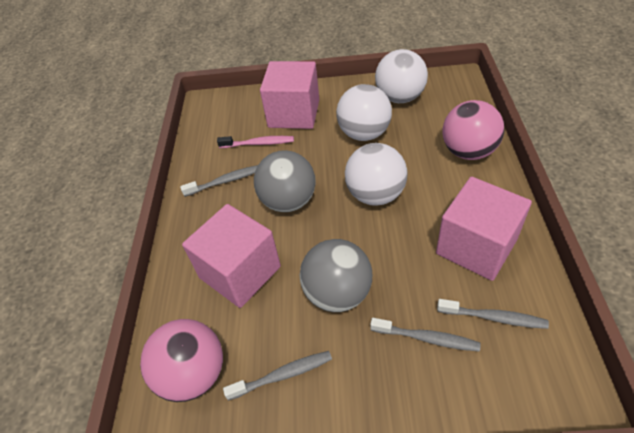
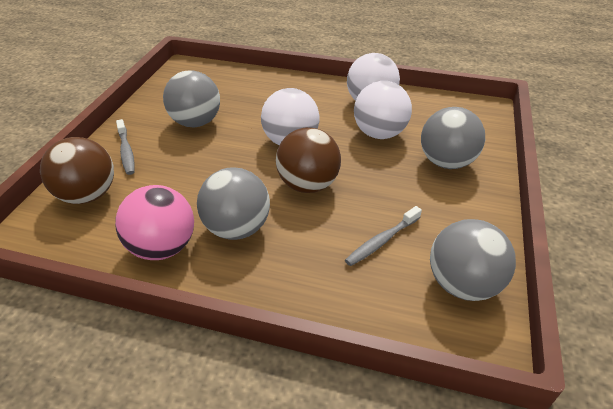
brown ball: none = 0 -> [40,137,114,204] [276,127,341,193] = 2
grey ball: [254,150,316,212] [300,239,372,312] = 2 -> [163,70,220,127] [197,168,270,240] [421,107,485,169] [430,219,516,301] = 4
grey toothbrush: [180,165,258,197] [223,351,332,401] [370,318,481,352] [437,299,549,329] = 4 -> [116,119,135,175] [345,206,422,266] = 2
pink ball: [140,319,223,402] [443,100,504,160] = 2 -> [115,185,194,260] = 1
pink cube: [182,204,281,308] [260,61,319,129] [436,177,532,281] = 3 -> none = 0
pink toothbrush: [217,136,294,148] = 1 -> none = 0

